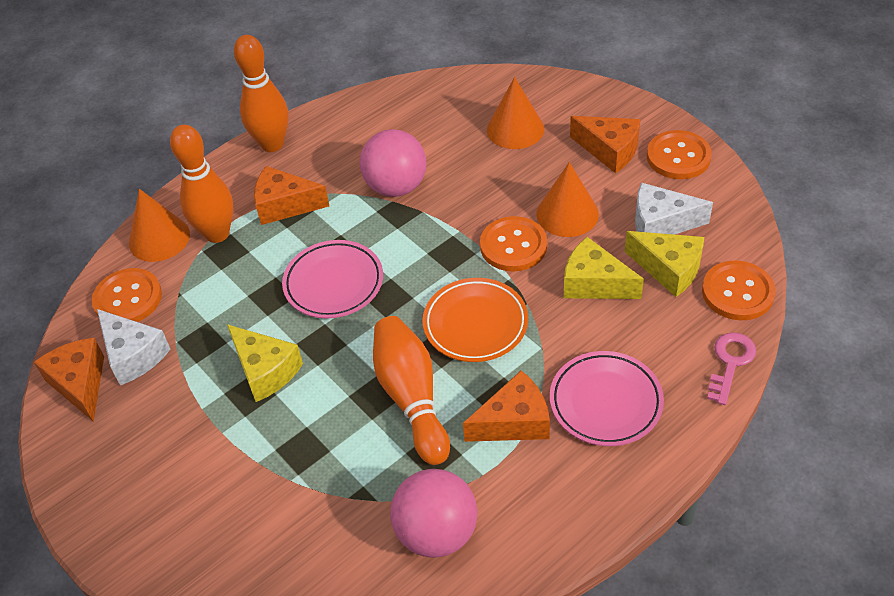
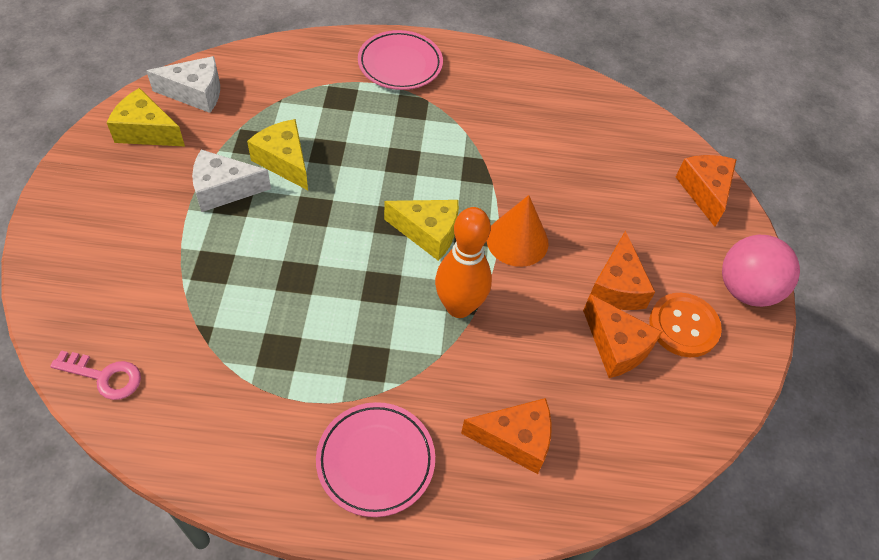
orange bowling pin: [170,125,233,243] [234,35,289,152] [373,316,450,465] = 3 -> [435,207,492,318] = 1
orange button: [92,268,162,322] [480,216,547,272] [647,130,712,179] [702,260,776,320] = 4 -> [649,293,722,357] = 1
orange cone: [129,189,190,262] [487,77,544,149] [536,162,599,237] = 3 -> [486,195,549,267] = 1
orange plate: [422,278,528,362] = 1 -> none = 0
pink ball: [360,129,427,197] [390,469,477,558] = 2 -> [722,235,800,307] = 1

